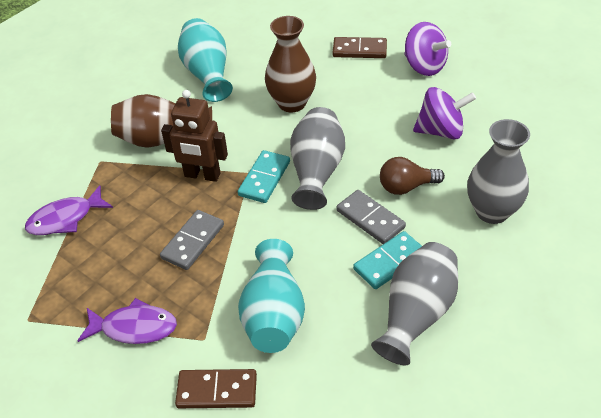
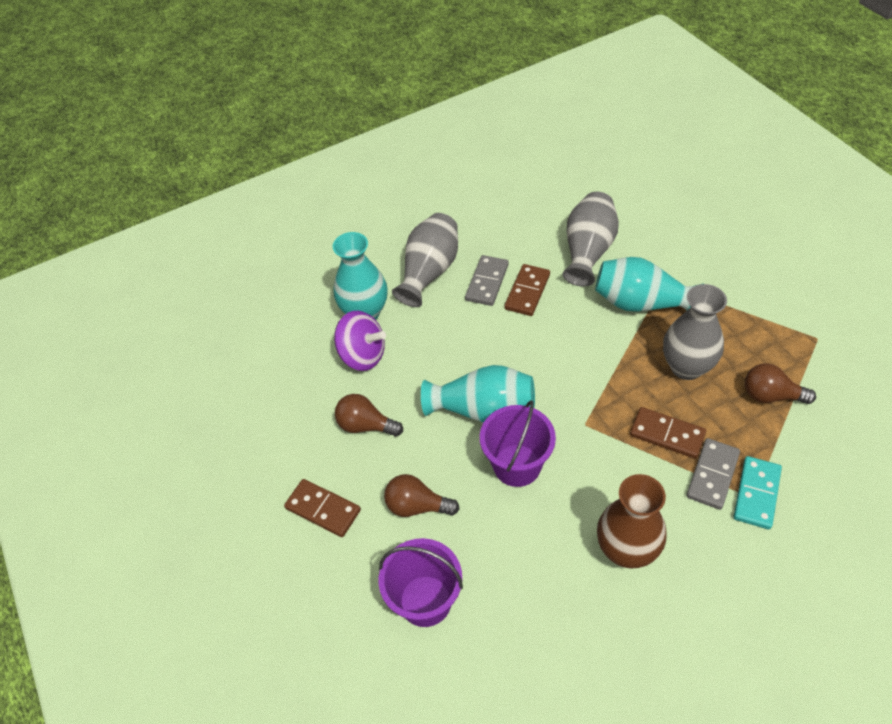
brown domino: [175,369,257,408] [332,37,387,58] = 2 -> [284,479,361,537] [504,264,550,316] [630,407,706,459] = 3
brown light bulb: [380,157,445,195] = 1 -> [335,394,403,437] [384,474,459,517] [745,363,816,404] = 3
brown robot: [161,90,228,182] = 1 -> none = 0
brown vase: [111,94,212,148] [265,16,316,113] = 2 -> [597,474,666,569] = 1
purple bucket: none = 0 -> [378,538,463,627] [480,400,556,487] = 2
purple fish: [25,185,113,235] [77,298,177,344] = 2 -> none = 0
purple spinning top: [404,22,451,76] [413,87,476,139] = 2 -> [334,311,386,371] = 1
turquoise domino: [238,150,290,203] [353,231,422,289] = 2 -> [733,456,782,529] = 1
turquoise vase: [178,18,233,102] [238,239,305,353] = 2 -> [332,232,388,320] [421,365,535,423] [595,257,700,312] = 3

